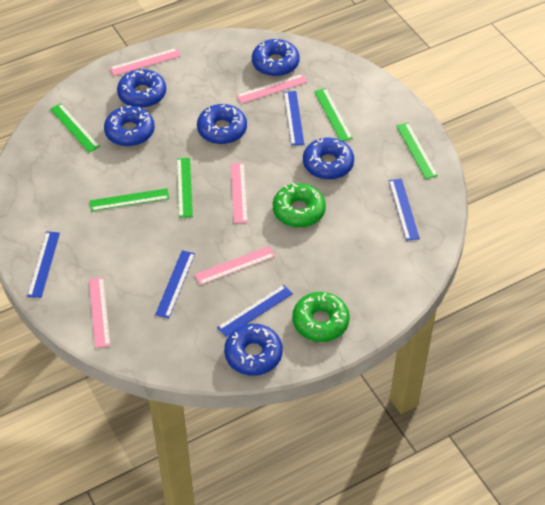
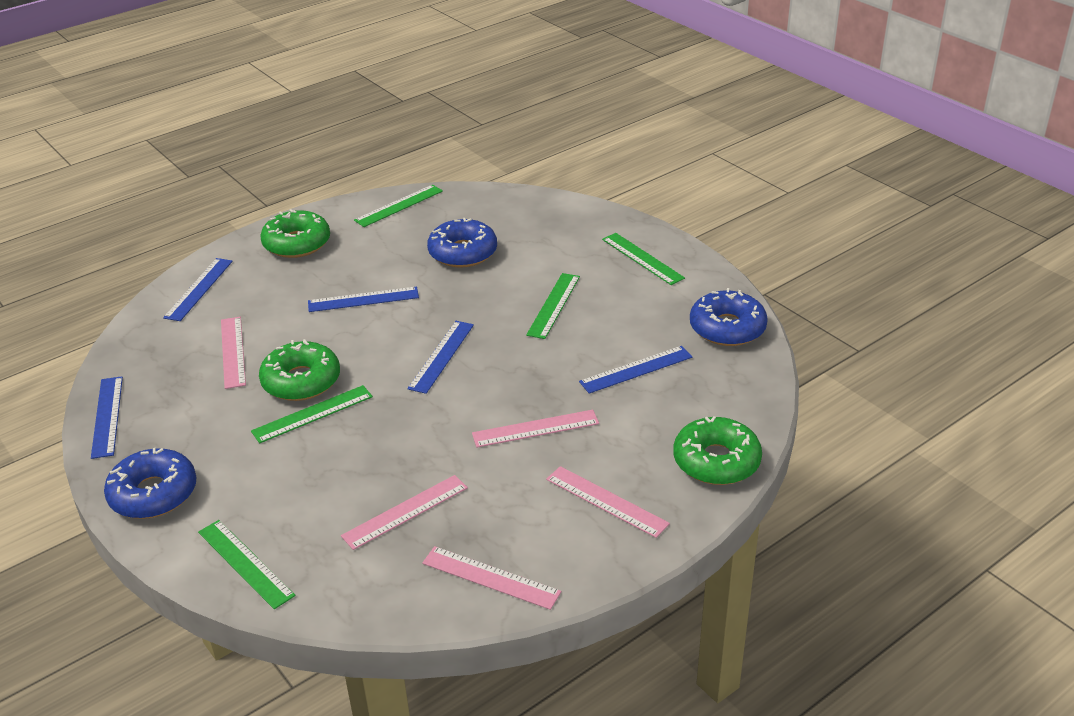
blue donut: [104,106,155,147] [117,69,166,108] [197,104,247,144] [224,324,283,376] [252,39,300,77] [303,138,354,180] = 6 -> [104,448,197,519] [427,218,497,268] [690,288,768,346] = 3
green donut: [273,183,326,228] [292,292,350,342] = 2 -> [259,339,340,401] [260,209,330,258] [673,416,762,485] = 3

